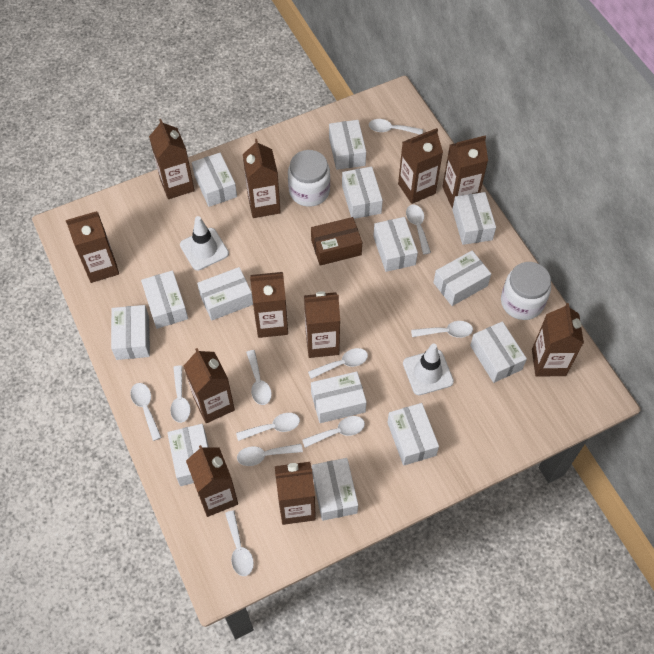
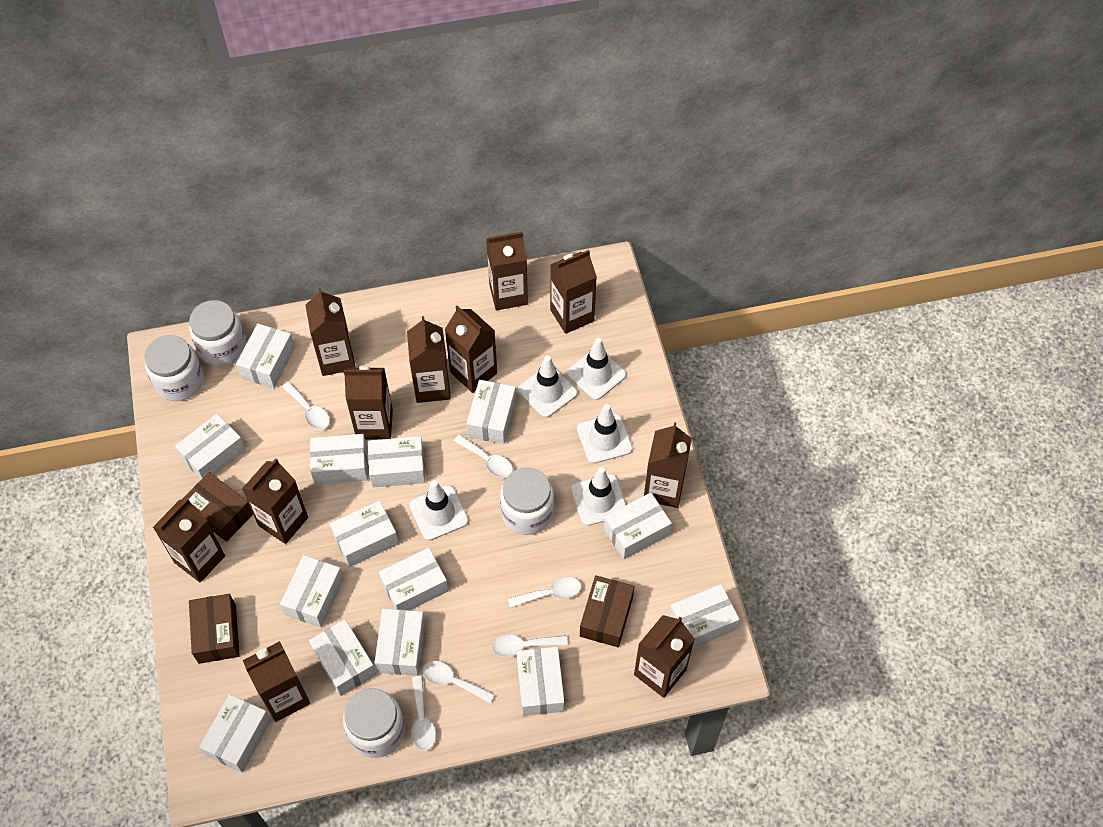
brown box: [311,217,362,266] = 1 -> [182,472,253,542] [189,594,240,664] [580,575,634,647] = 3
white jar: [288,150,330,207] [501,262,551,320] = 2 -> [144,335,204,401] [189,300,246,366] [343,688,405,758] [500,467,554,535] = 4
white spoon: [130,383,162,441] [170,366,191,423] [225,510,254,576] [236,413,300,441] [237,444,303,466] [246,350,272,405] [302,416,365,448] [308,348,368,379] [369,119,423,134] [406,205,431,254] [411,321,473,338] = 11 -> [282,382,330,430] [412,676,436,751] [422,661,495,703] [454,434,513,478] [492,635,568,657] [508,577,581,608] = 6
white traffic cone: [180,216,229,271] [403,344,454,395] = 2 -> [409,480,469,541] [518,356,578,418] [567,338,626,400] [571,467,626,526] [577,404,633,464] = 5

